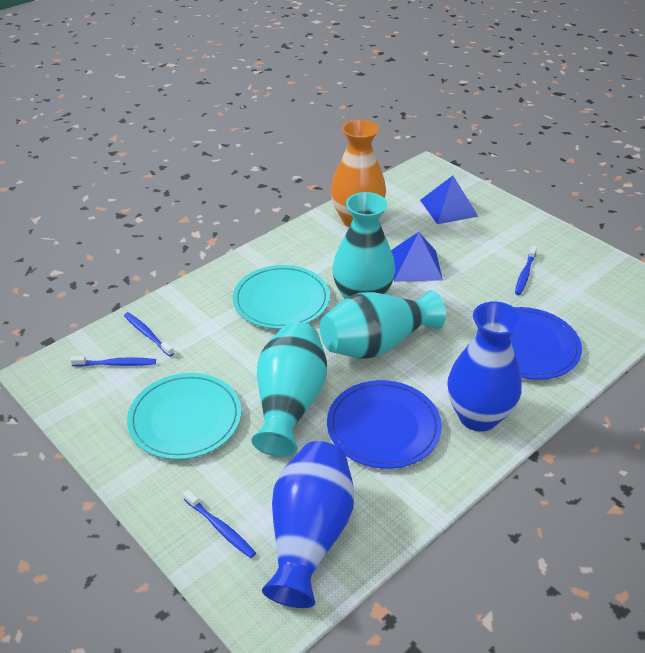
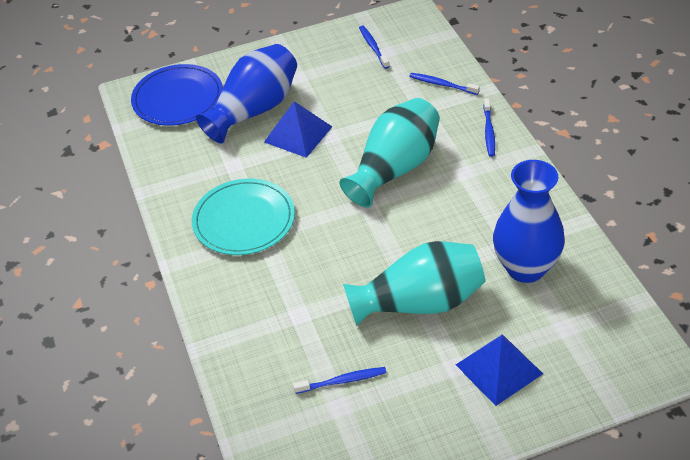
blue plate: [327,380,442,469] [477,307,582,380] = 2 -> [131,64,223,126] = 1
orange vase: [330,119,386,227] = 1 -> none = 0
turquoise plate: [127,373,241,460] [233,265,330,329] = 2 -> [192,179,295,255] = 1
turquoise vase: [252,322,327,457] [320,290,446,359] [332,192,395,299] = 3 -> [339,98,440,208] [343,241,486,326] = 2

